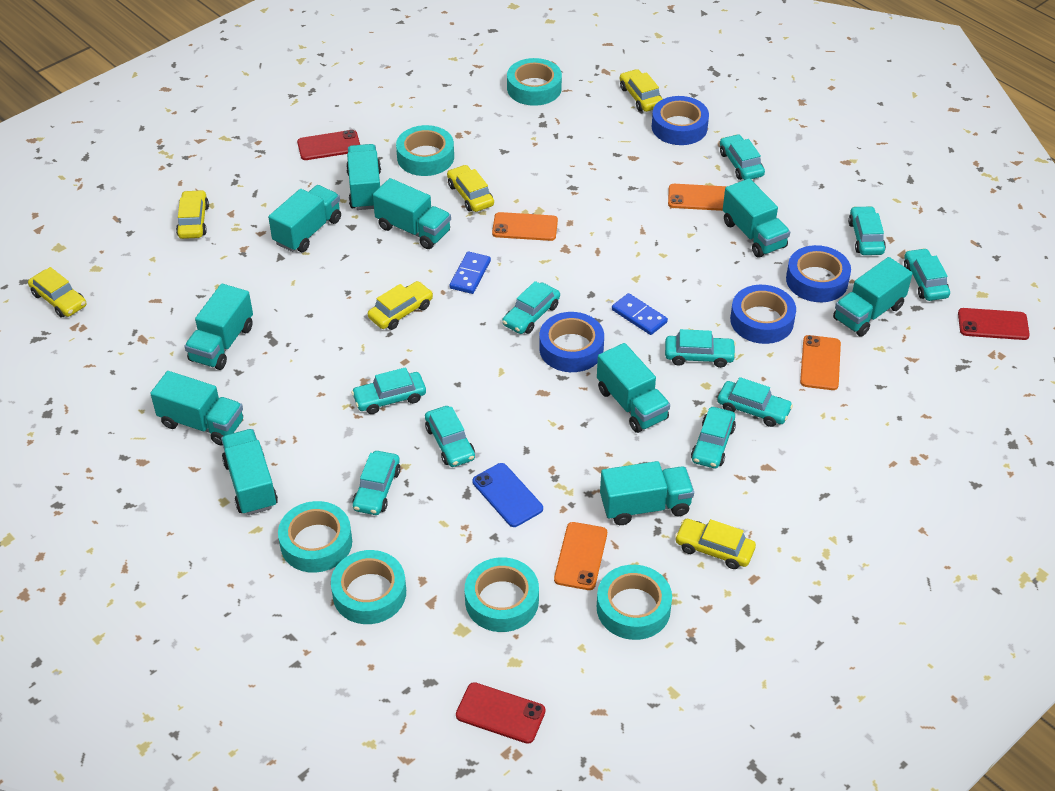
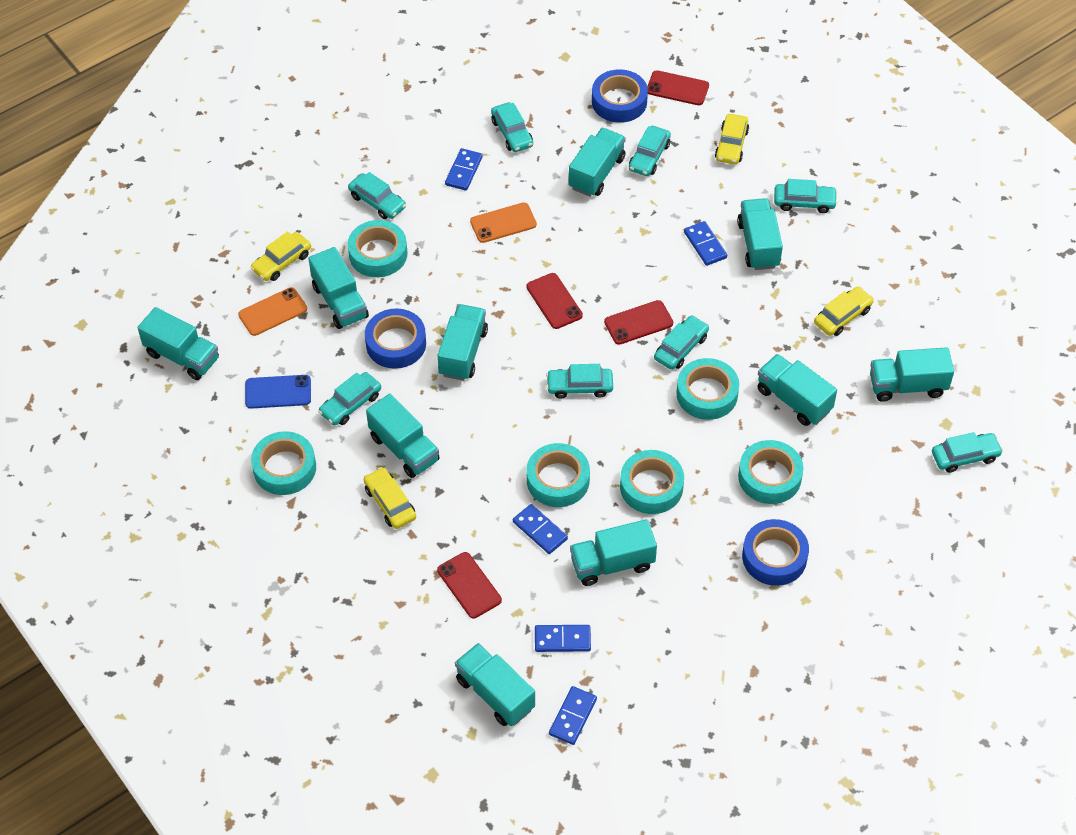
blue domino: [450,251,491,294] [612,293,668,335] = 2 -> [445,148,483,191] [513,504,568,554] [535,625,591,652] [549,686,597,745] [684,221,727,266] = 5
blue tape: [539,312,604,372] [652,96,709,145] [730,285,796,344] [786,245,851,302] = 4 -> [365,309,426,369] [592,69,648,123] [742,519,809,586] = 3
orange phone: [492,212,558,241] [554,522,607,590] [668,184,727,211] [800,335,841,390] = 4 -> [238,287,307,336] [470,202,537,243] = 2
red phone: [297,130,360,160] [456,682,546,744] [958,308,1030,340] = 3 -> [437,552,502,618] [526,273,583,329] [604,300,673,345] [647,70,709,105] = 4
turquoise car: [351,367,426,414] [353,451,400,515] [425,406,475,467] [502,281,560,334] [665,329,736,368] [691,407,736,469] [717,377,793,427] [720,134,765,180] [848,206,886,255] [904,248,950,301] = 10 -> [318,372,381,426] [348,172,406,219] [491,102,533,152] [546,364,613,399] [629,126,671,176] [654,315,709,370] [774,179,837,213] [932,432,1003,473] = 8
yellow car: [28,267,86,318] [176,190,209,239] [368,281,433,330] [447,165,494,212] [620,69,662,112] [675,519,756,569] = 6 -> [250,231,311,281] [364,467,416,529] [715,114,749,164] [814,287,874,336] = 4

